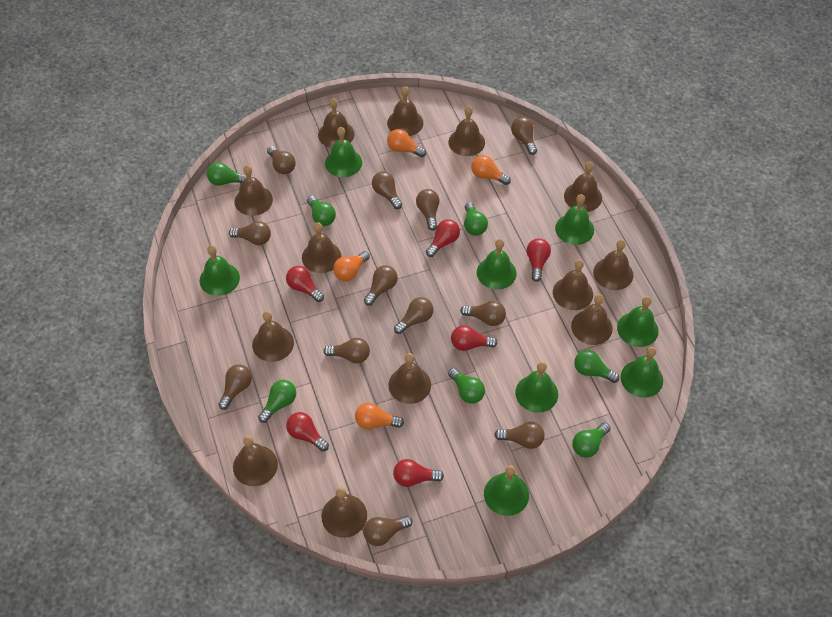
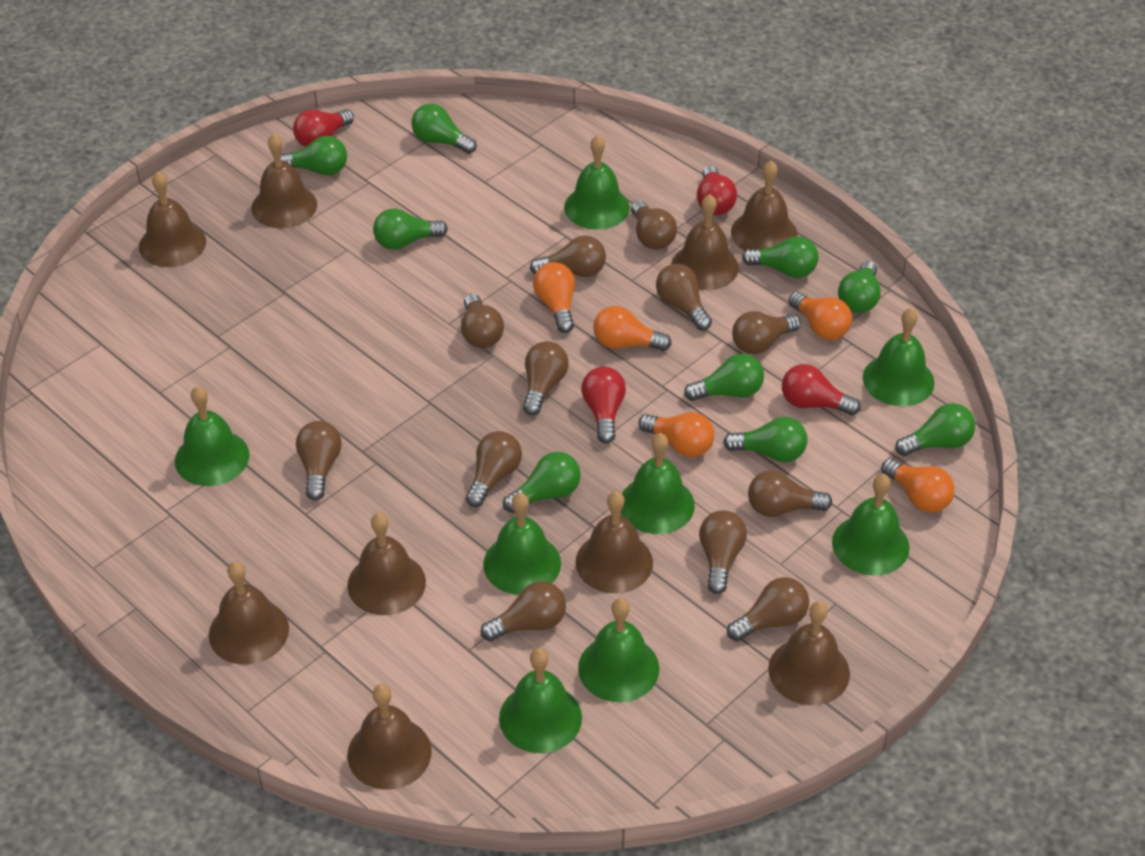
brown bell: [233,436,278,486] [234,165,273,216] [252,311,294,362] [302,222,341,273] [318,98,355,148] [321,487,367,538] [387,86,423,136] [389,353,431,404] [449,106,485,156] [553,260,593,310] [564,161,602,212] [571,294,613,345] [593,239,633,290] = 13 -> [139,172,206,267] [209,561,289,665] [251,134,317,228] [347,513,426,615] [347,684,432,790] [575,491,653,593] [671,194,739,290] [731,161,798,250] [768,601,850,705] = 9
green light bulb: [207,162,247,186] [258,380,296,423] [307,196,336,226] [448,368,485,404] [464,202,488,236] [572,423,611,458] [574,350,619,383] = 7 -> [281,136,347,176] [373,209,448,250] [411,103,477,154] [503,452,581,513] [684,354,764,401] [723,417,807,462] [742,236,819,278] [838,261,881,313] [895,403,975,456] = 9
orange light bulb: [333,251,370,281] [355,403,404,430] [387,129,426,157] [471,155,511,185] = 4 -> [533,262,575,333] [593,306,672,351] [638,412,715,458] [788,292,852,340] [881,459,954,513] = 5
red light bulb: [286,266,324,302] [286,412,329,452] [393,459,444,487] [426,219,460,257] [451,325,497,351] [526,238,551,282] = 6 -> [293,109,354,147] [581,367,626,443] [697,165,737,215] [782,364,861,416] = 4

